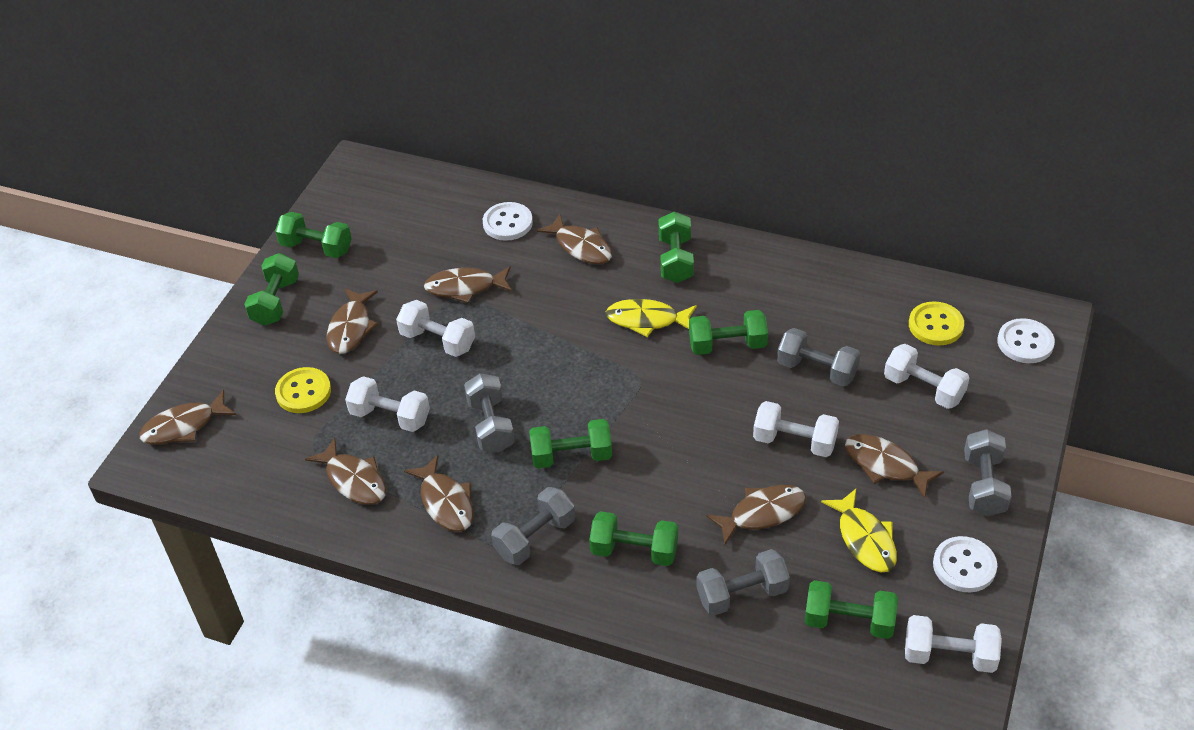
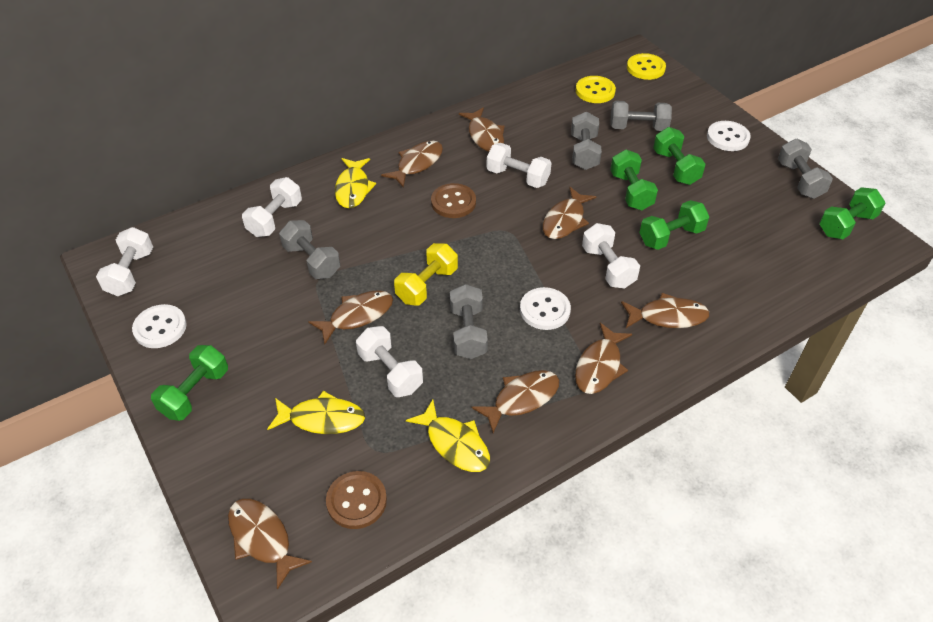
brown button: none = 0 -> [326,471,387,529] [431,183,476,218] = 2
green dumbbell: [244,253,299,326] [275,212,352,258] [529,419,612,468] [589,511,678,566] [659,211,694,283] [689,310,768,355] [805,580,898,639] = 7 -> [151,345,228,421] [610,150,658,210] [639,200,710,250] [653,127,705,185] [819,187,885,239] = 5
yellow dumbbell: none = 0 -> [394,243,458,305] = 1
yellow fish: [606,299,697,337] [821,489,897,572] = 2 -> [267,391,365,434] [335,158,376,208] [406,399,490,472] = 3

